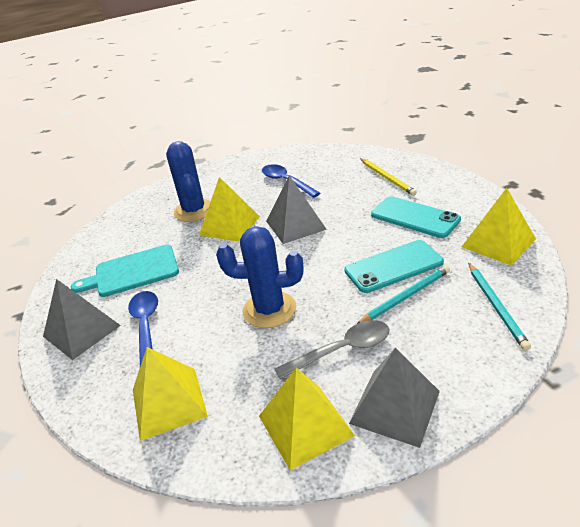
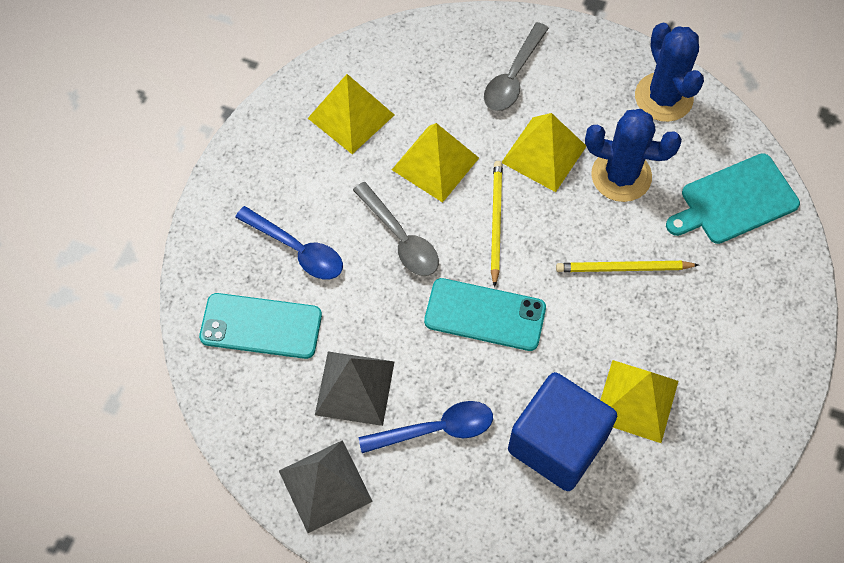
blue cube: none = 0 -> [508,372,617,491] = 1
grey pyramid: [43,279,121,360] [266,175,327,244] [349,348,440,448] = 3 -> [279,440,373,533] [315,352,395,426] = 2
grey spoon: [275,320,390,380] = 1 -> [353,182,439,276] [484,22,549,111] = 2
turquoise pencil: [357,266,450,324] [468,263,531,351] = 2 -> none = 0
yellow pencil: [360,158,417,196] = 1 -> [491,161,503,287] [556,261,698,272] = 2

